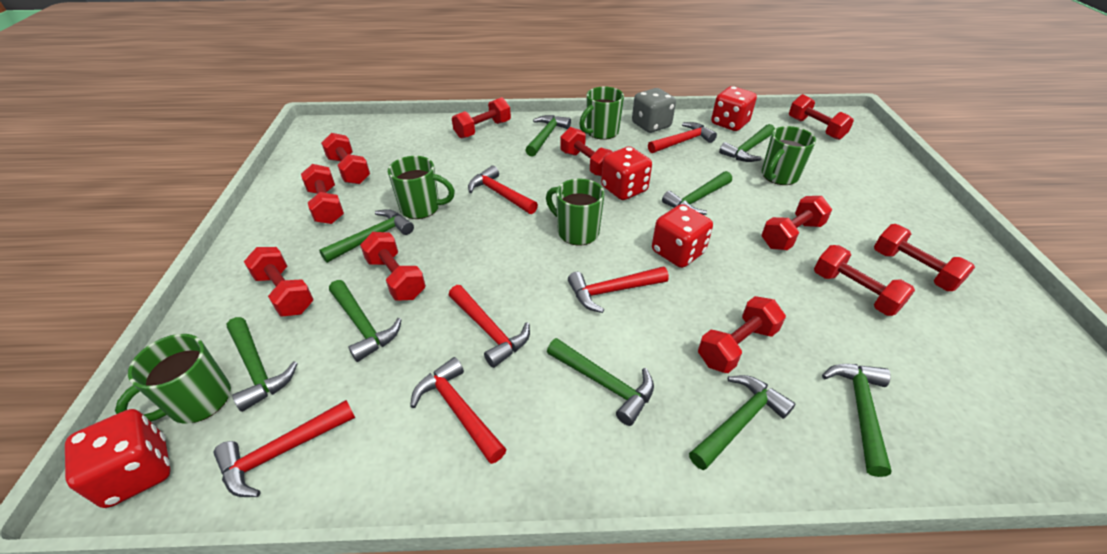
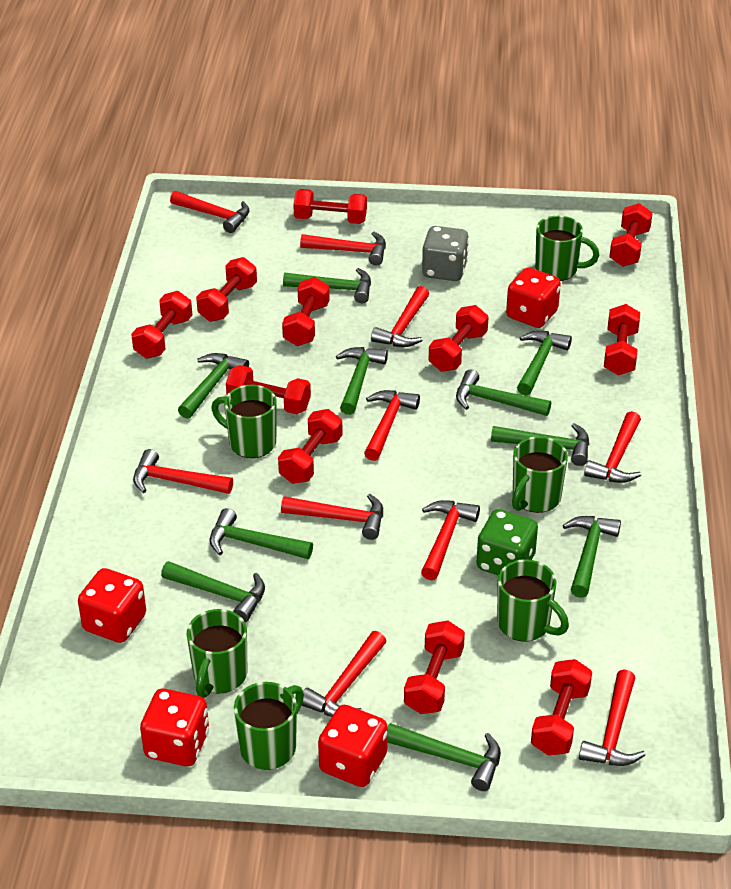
green dice: none = 0 -> [476,509,538,575] = 1
green hammer: [226,317,298,412] [319,209,414,263] [329,280,402,362] [525,115,571,157] [547,338,654,426] [662,171,732,215] [689,375,795,470] [719,124,775,162] [822,364,892,477] = 9 -> [161,561,265,622] [178,353,249,419] [210,508,313,559] [283,268,371,303] [336,347,388,415] [387,723,501,791] [456,370,551,416] [491,423,589,466] [517,331,572,395] [563,516,621,598] = 10
green mug: [115,334,231,424] [388,156,455,219] [546,178,605,245] [579,86,624,140] [762,126,816,185] = 5 -> [187,609,247,698] [211,385,277,458] [234,682,304,770] [497,559,569,642] [512,436,568,513] [535,216,599,281] = 6
red hammer: [214,400,355,497] [410,357,507,464] [449,285,530,368] [468,166,538,214] [568,267,669,313] [648,122,717,153] = 6 -> [133,449,233,494] [170,191,250,233] [281,494,383,540] [300,232,386,266] [301,631,386,717] [364,390,420,461] [371,286,429,347] [421,500,480,580] [579,669,646,766] [584,411,641,483] = 10

